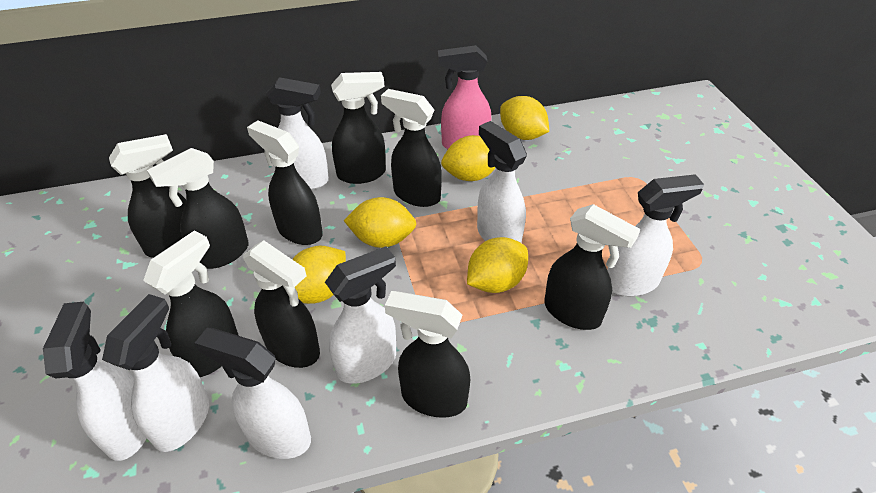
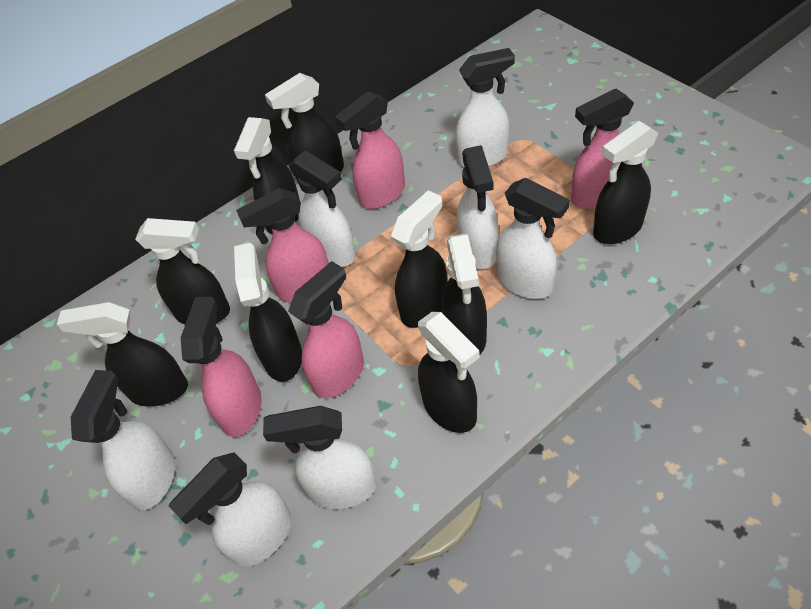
pink spray bottle: [438,45,491,149] = 1 -> [181,297,262,437] [236,188,329,302] [288,261,364,398] [335,91,405,209] [571,89,634,210] = 5
yellow lemon: [292,246,346,304] [344,197,416,248] [441,135,495,181] [467,237,528,293] [500,96,549,140] = 5 -> none = 0

